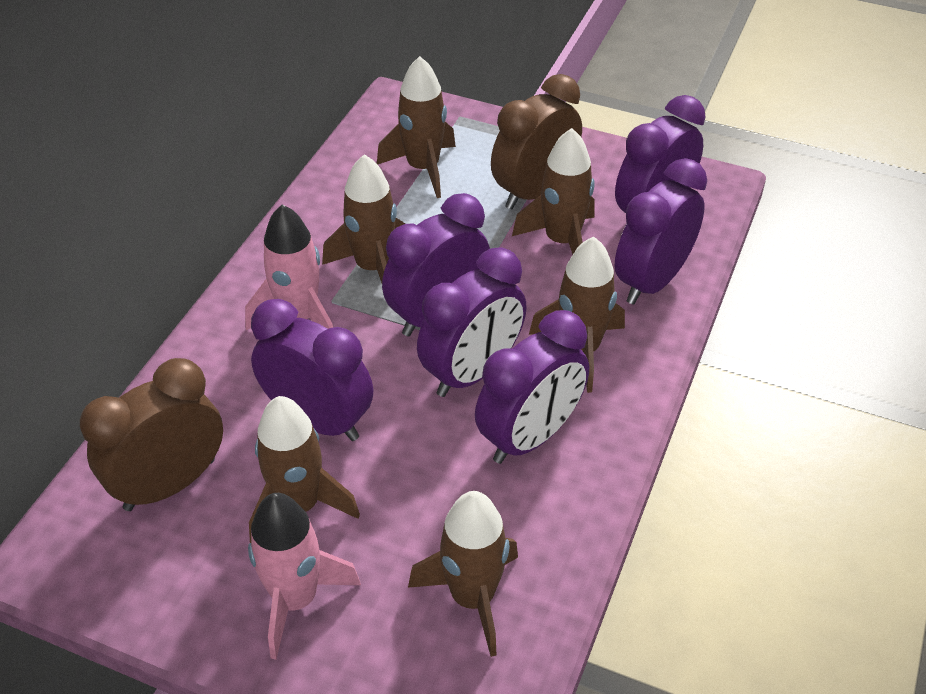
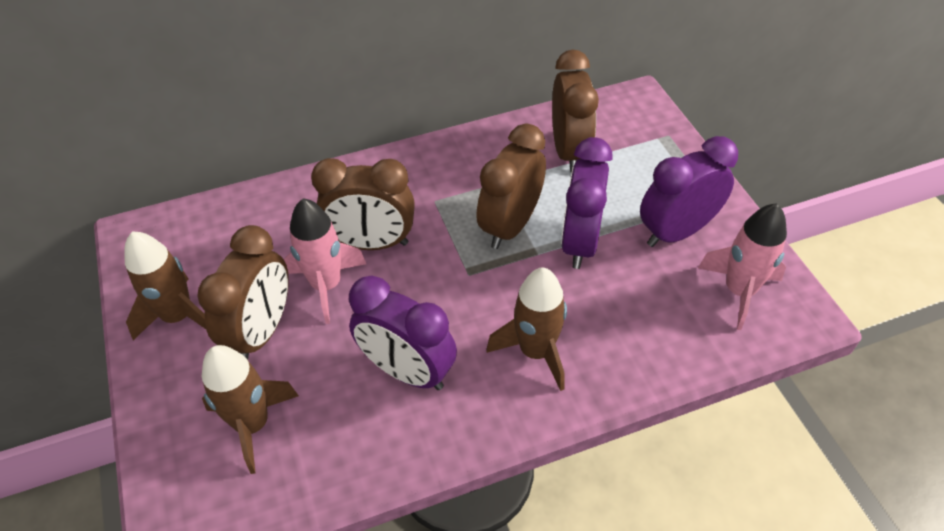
brown clock: [80,358,223,511] [491,74,582,209] = 2 -> [197,225,289,360] [311,158,415,250] [476,124,546,249] [552,50,599,173] = 4
brown rocket: [249,396,360,543] [322,154,405,283] [377,56,456,198] [408,491,518,657] [512,128,595,255] [529,236,625,393] = 6 -> [124,231,206,340] [202,345,299,474] [486,268,567,391] = 3
purple clock: [251,299,373,441] [382,193,490,337] [417,247,526,397] [475,310,589,464] [615,95,706,213] [615,158,707,305] = 6 -> [349,275,457,390] [561,137,613,269] [640,136,738,247] = 3

